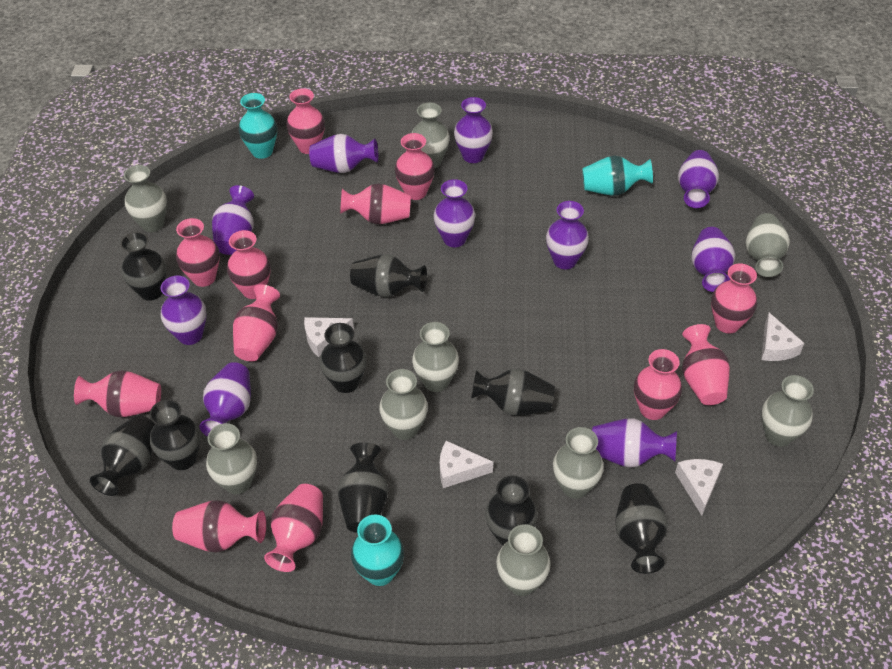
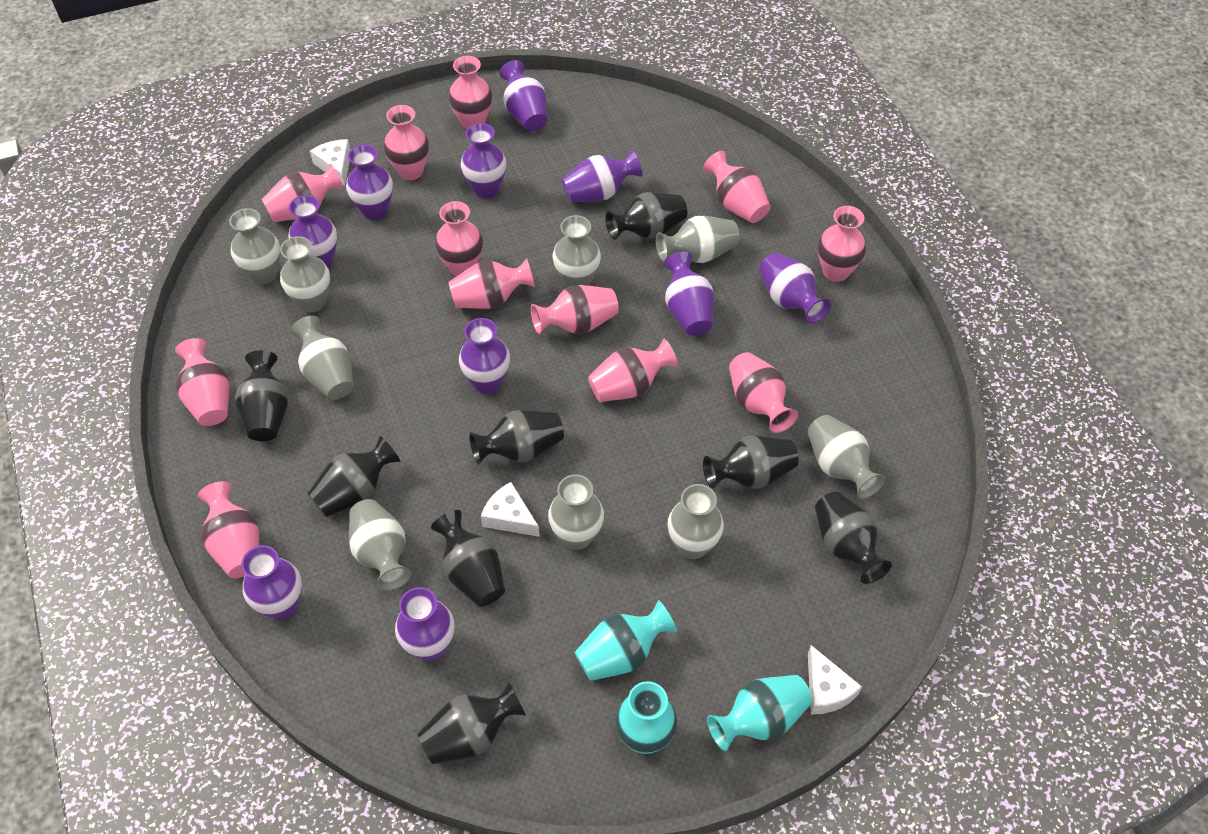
black vase: [90,415,155,496] [120,232,166,301] [150,399,200,470] [320,323,367,393] [338,442,388,533] [350,254,427,297] [471,369,555,416] [485,476,538,545] [615,483,668,574] = 9 -> [235,350,288,441] [308,436,400,517] [418,682,526,764] [431,510,505,607] [469,410,564,464] [605,192,687,240] [703,435,799,489] [815,492,892,584] = 8
white cheese: [304,317,354,357] [440,441,493,488] [675,459,723,515] [761,313,804,361] = 4 -> [310,139,351,186] [481,482,540,537] [808,645,862,714] = 3

